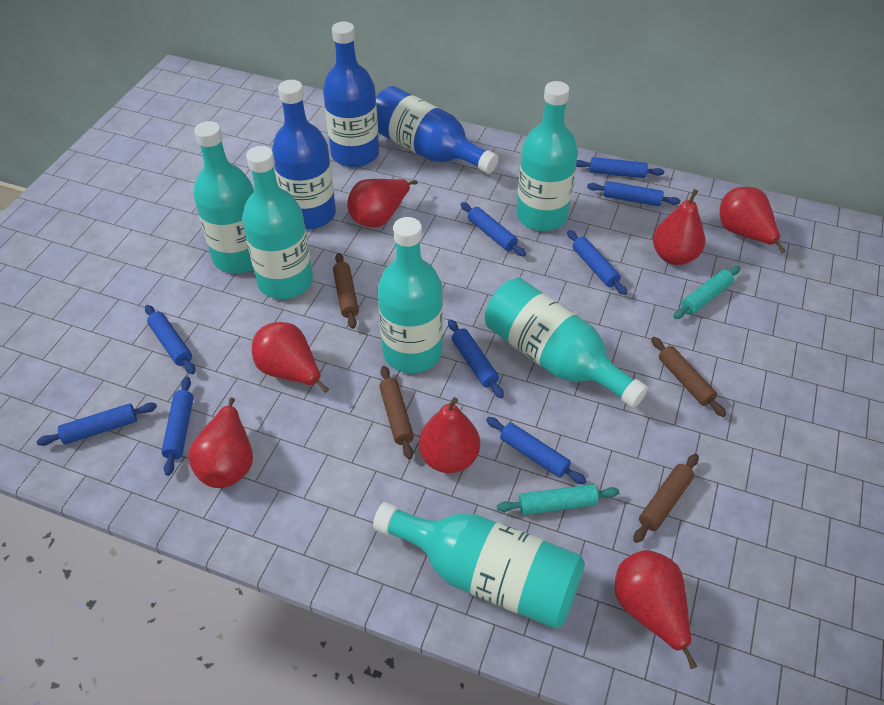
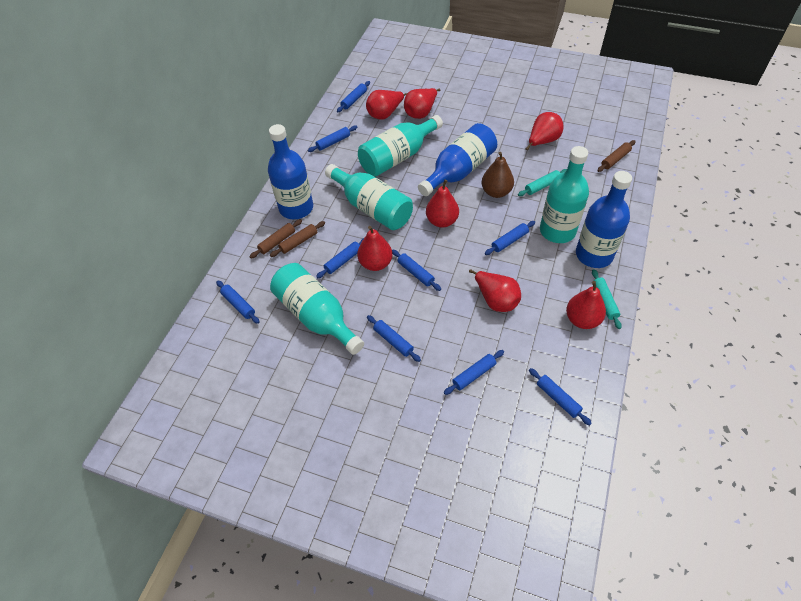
brown pear: none = 0 -> [481,152,514,198] = 1
brown rolling pin: [333,253,359,329] [379,366,414,460] [633,454,699,543] [651,337,726,417] = 4 -> [250,219,302,258] [270,221,325,257] [597,140,636,172] = 3
turquoise bottle: [193,121,254,273] [242,146,313,299] [373,502,585,629] [377,217,443,373] [485,278,648,408] [516,81,578,231] = 6 -> [270,263,364,355] [325,164,413,230] [358,115,443,176] [540,146,589,243] = 4

